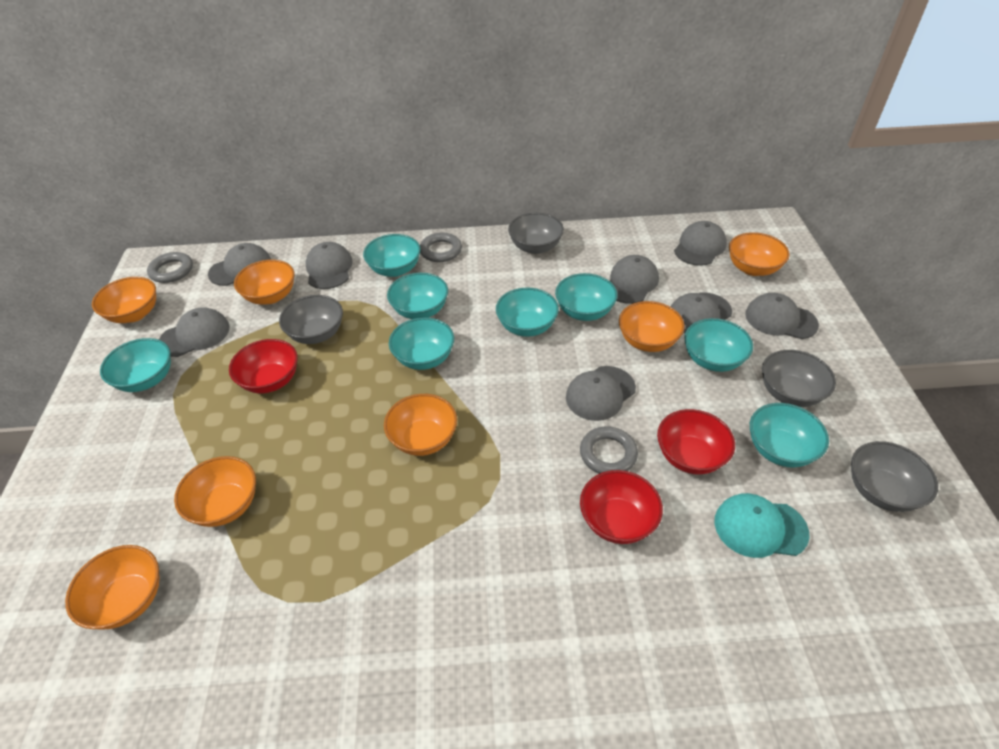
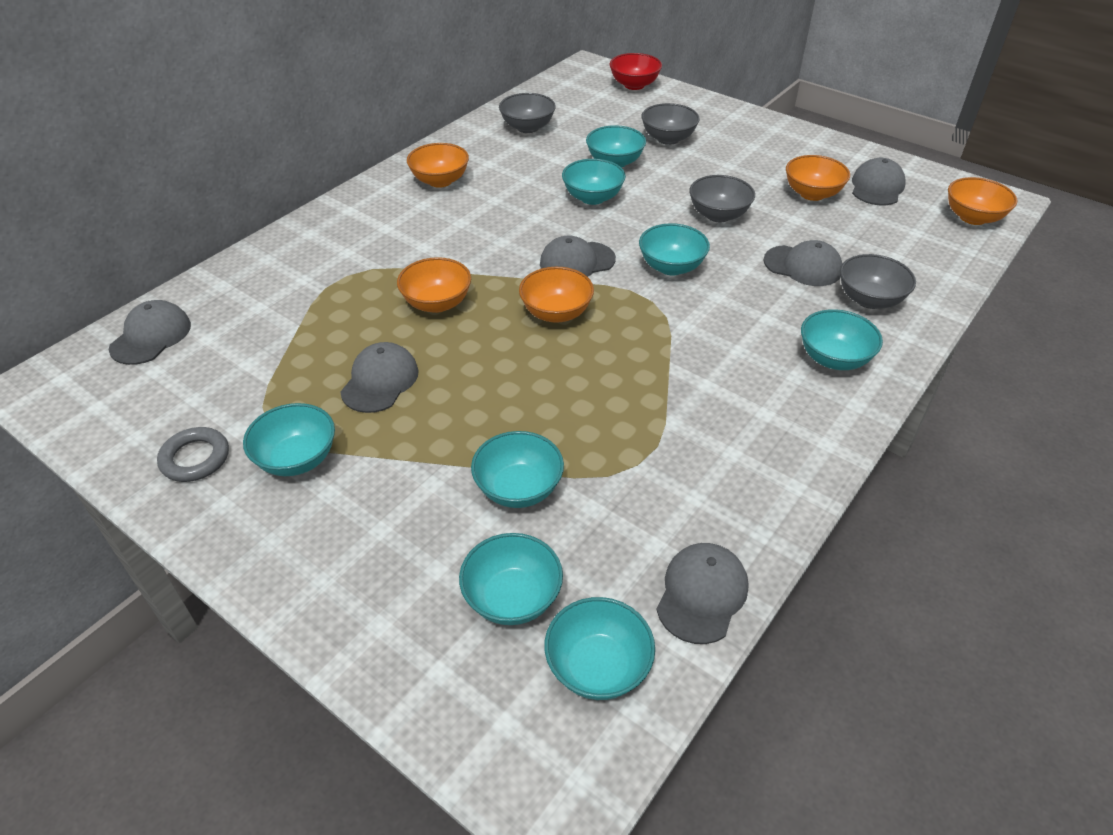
grey cap: [159,307,230,357] [208,243,271,286] [305,242,353,289] [566,366,636,421] [610,255,659,304] [670,292,732,333] [674,221,727,266] [745,293,819,339] = 8 -> [109,300,191,365] [340,342,419,413] [540,235,616,277] [656,543,749,644] [763,240,842,286] [852,158,906,205] = 6
grey ring: [147,252,193,283] [420,232,462,262] [580,426,638,474] = 3 -> [157,427,229,482] = 1
orange bowl: [65,545,159,630] [92,277,156,323] [174,456,256,527] [234,259,294,305] [384,394,457,456] [619,301,685,352] [729,232,790,276] = 7 -> [397,257,471,313] [407,143,469,188] [519,267,594,323] [786,155,850,201] [948,177,1018,225] = 5
red bowl: [229,339,298,393] [580,470,663,544] [657,409,735,474] = 3 -> [610,53,662,90] = 1
turquoise cap: [714,493,810,558] = 1 -> none = 0

